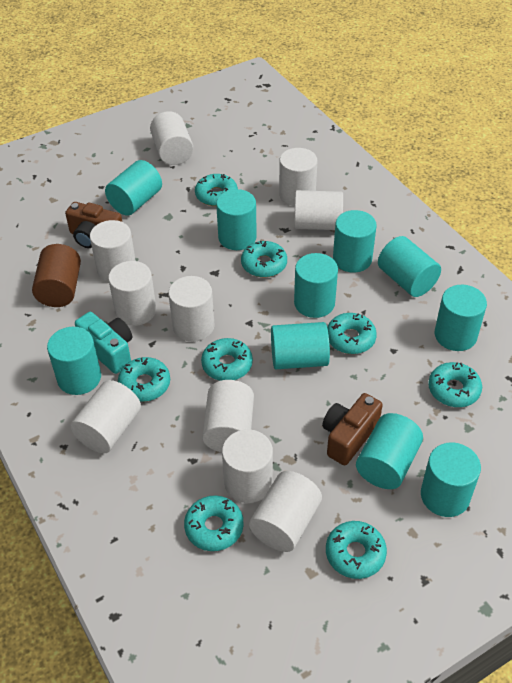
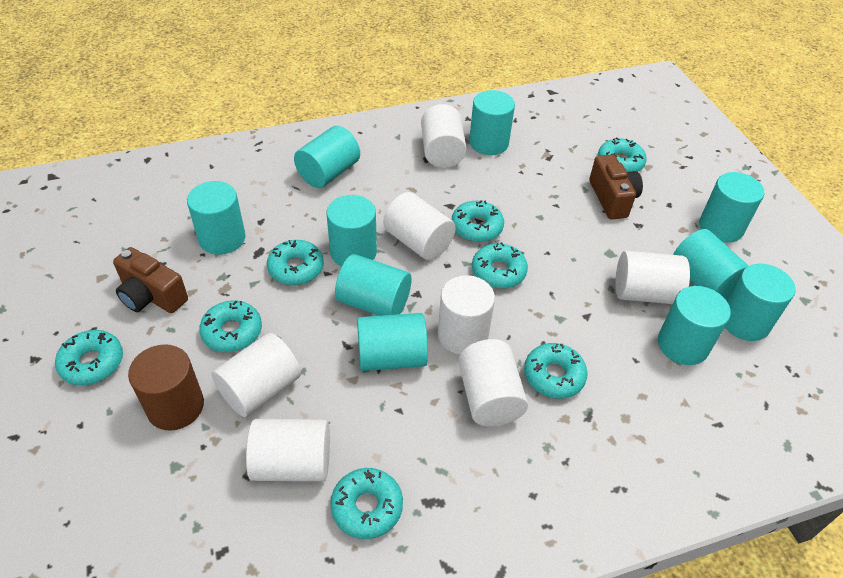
turquoise camera: [75,312,132,374] = 1 -> none = 0
white cylinder: [70,380,141,453] [90,220,136,282] [108,261,156,326] [150,111,193,165] [168,276,215,342] [202,380,254,452] [222,429,273,503] [249,471,322,552] [279,148,317,206] [294,190,343,230] = 10 -> [212,333,301,417] [246,419,330,481] [383,192,456,260] [421,104,467,168] [438,275,495,355] [458,339,528,427] [615,251,690,304] = 7

